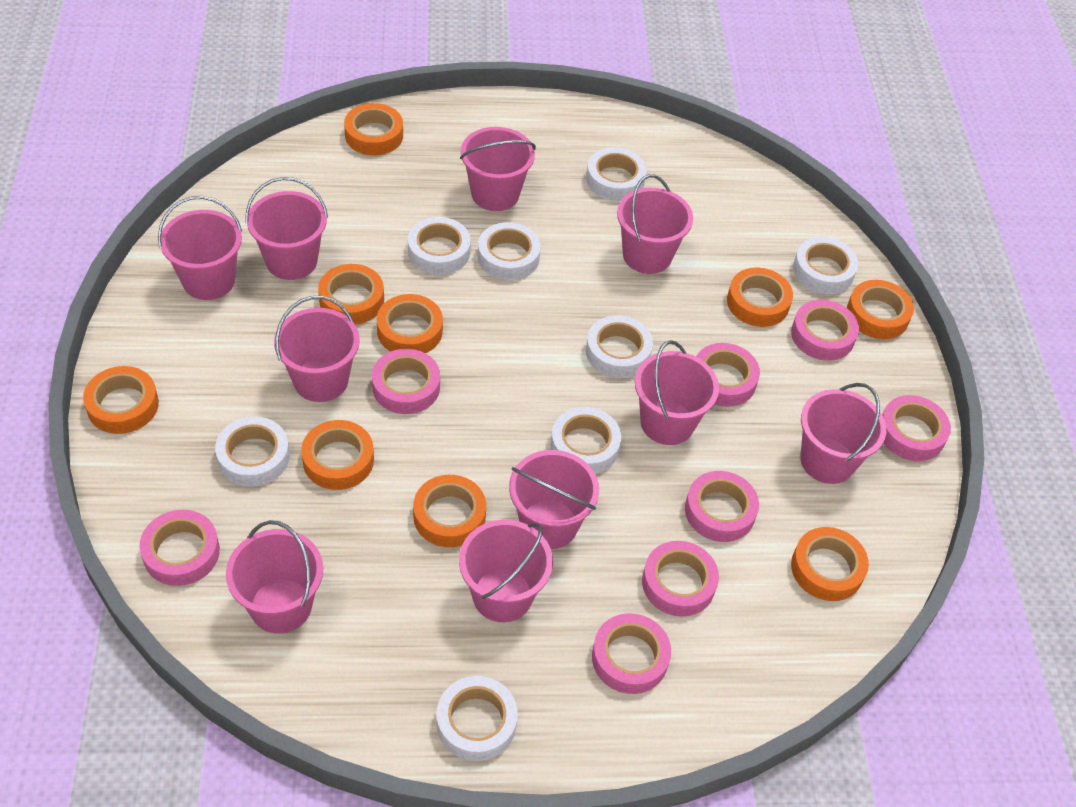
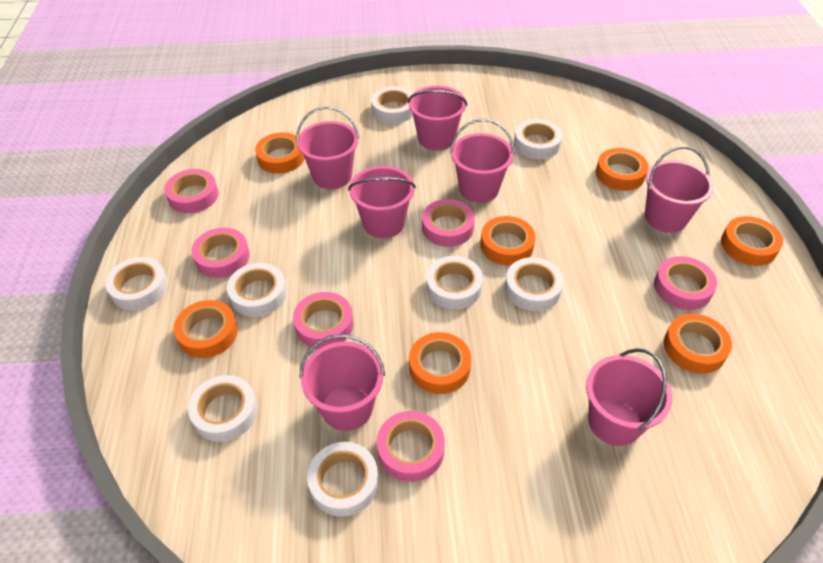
orange tape: [83,366,159,434] [301,420,374,490] [318,264,384,325] [344,103,403,155] [377,294,443,353] [413,475,486,547] [727,268,793,327] [791,527,869,601] [847,280,914,339] = 9 -> [174,300,238,358] [255,133,304,174] [409,332,471,394] [480,216,536,265] [596,148,648,191] [664,314,732,374] [721,216,783,266] = 7
pink bucket: [158,196,242,300] [226,520,323,634] [246,177,328,280] [274,296,360,402] [459,520,553,622] [460,127,536,211] [509,450,599,549] [617,174,693,274] [635,340,719,445] [800,383,886,484] = 10 -> [296,106,359,189] [300,334,385,431] [348,166,416,238] [408,86,467,150] [450,119,515,203] [586,348,673,446] [645,146,714,233] = 7
pink tape: [140,510,220,586] [372,349,440,414] [592,613,671,694] [642,541,719,616] [685,471,759,542] [696,343,760,407] [791,300,859,361] [882,395,951,461] = 8 -> [164,169,219,213] [192,228,250,278] [293,292,354,349] [377,411,445,482] [422,199,475,247] [654,256,717,310] = 6

